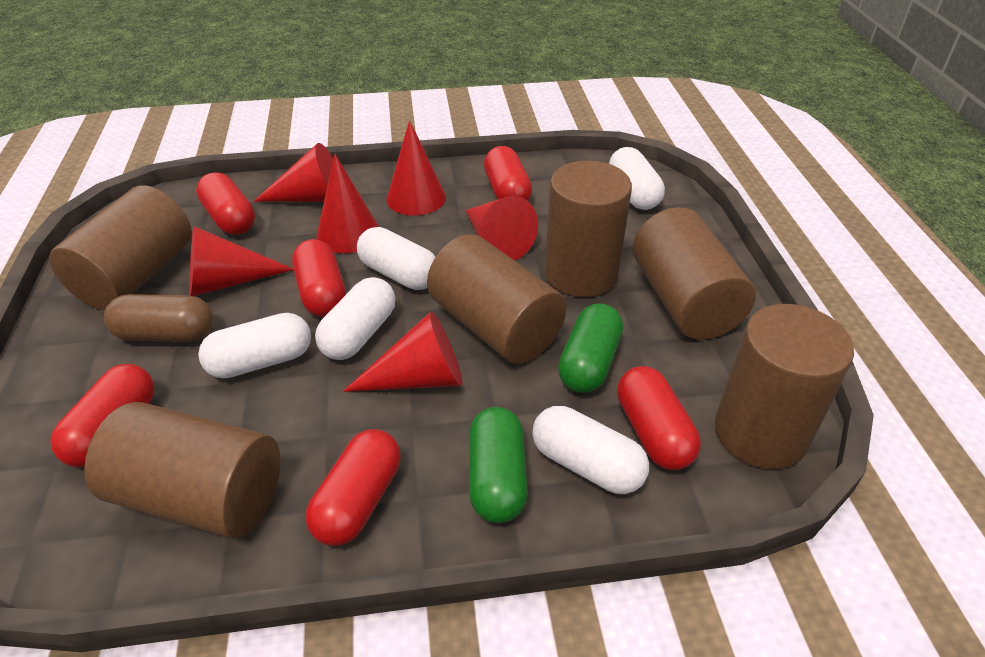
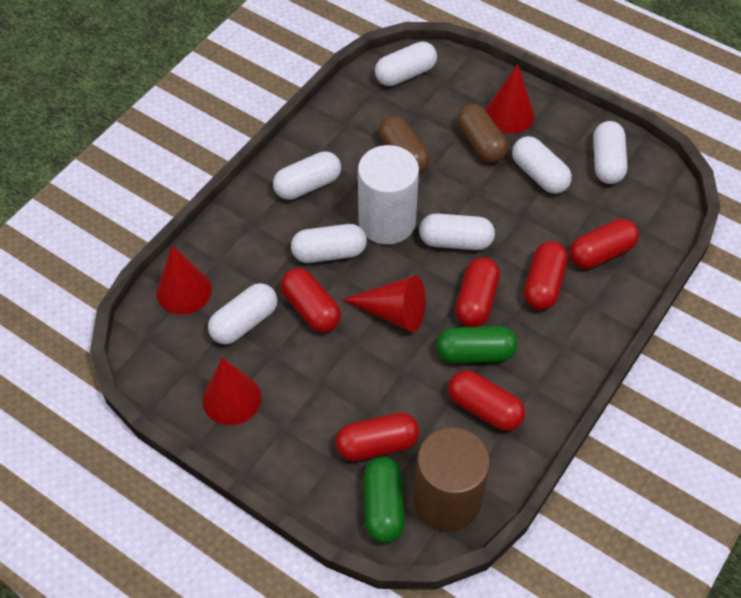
brown capsule: [104,294,213,342] = 1 -> [378,116,430,174] [457,104,508,163] = 2
brown cylinder: [49,185,192,310] [84,402,281,538] [427,234,566,364] [545,161,632,297] [633,207,756,340] [715,304,854,469] = 6 -> [414,427,490,532] = 1
red cone: [189,226,293,296] [253,143,333,202] [316,154,379,253] [343,311,463,392] [386,120,446,216] [466,196,538,260] = 6 -> [156,246,212,314] [202,357,261,425] [342,275,425,332] [486,64,535,133] = 4
white capsule: [198,313,311,378] [315,277,396,360] [357,227,435,290] [532,406,649,494] [609,147,665,210] = 5 -> [208,283,277,344] [273,151,341,200] [291,224,367,263] [375,41,437,86] [419,213,495,250] [512,136,572,194] [593,121,628,184] = 7
white cylinder: none = 0 -> [358,145,419,245] = 1

